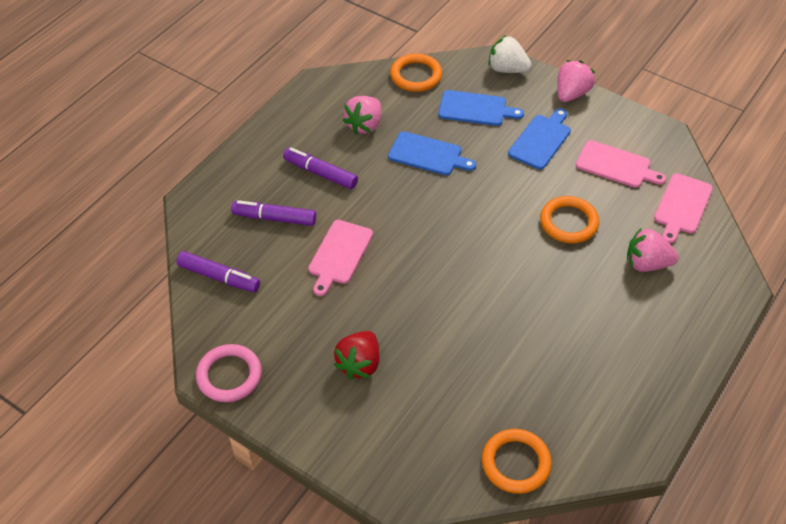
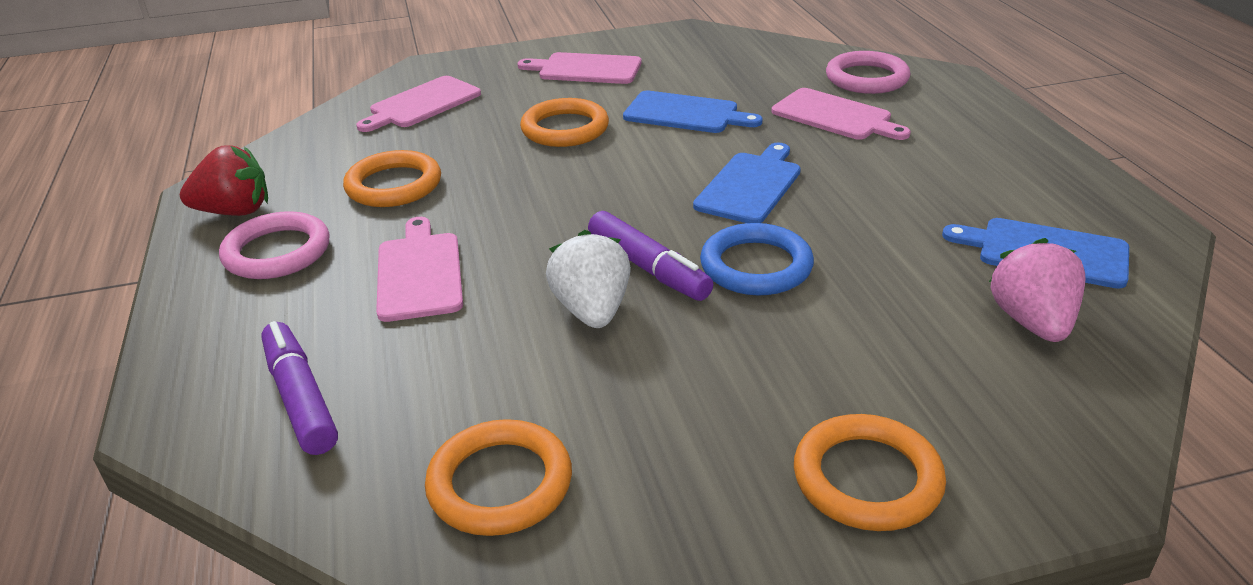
blue ring: none = 0 -> [700,223,814,295] = 1
orange ring: [390,53,442,92] [482,429,552,494] [540,196,599,243] = 3 -> [343,150,441,207] [425,419,572,536] [520,98,609,147] [794,414,946,531] = 4
pink cutting board: [308,220,373,296] [576,140,666,188] [654,173,713,244] = 3 -> [356,76,481,132] [376,217,463,322] [518,52,642,84] [772,88,911,140] = 4
pink ring: [196,344,262,402] = 1 -> [219,211,330,279] [826,51,910,94] = 2
pink strawberry: [343,96,381,134] [557,60,595,102] [627,228,679,272] = 3 -> [989,238,1086,342] = 1
purple marker: [177,251,260,292] [231,200,316,226] [283,147,358,189] = 3 -> [261,321,338,455] [588,211,713,301] = 2

